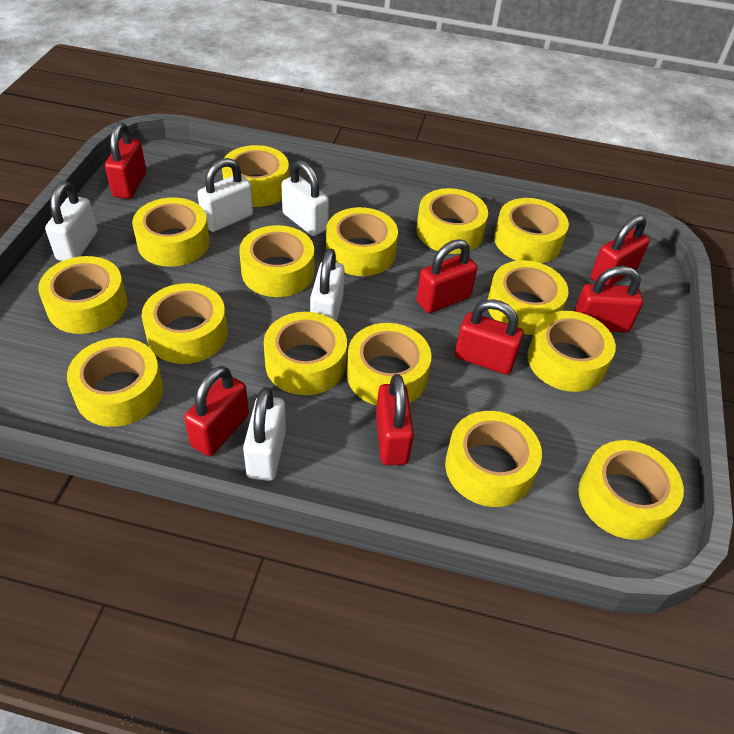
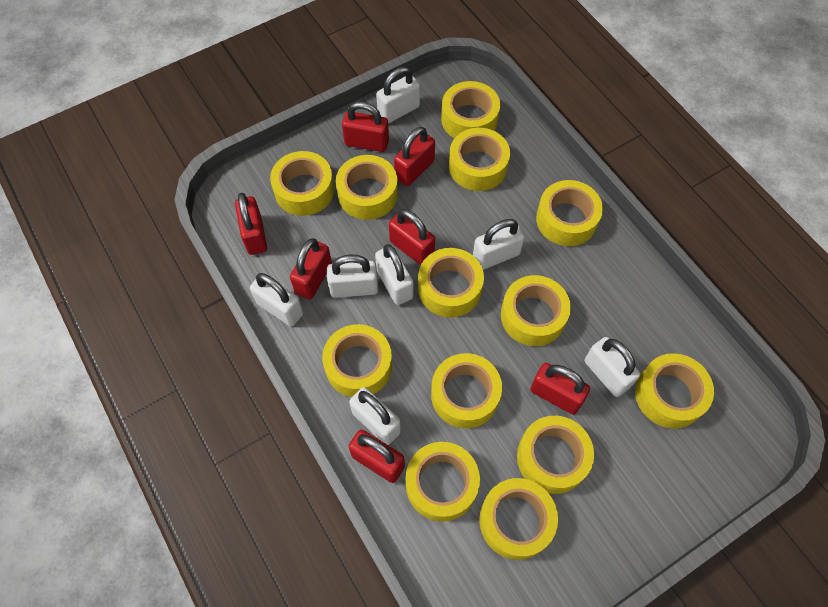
white padlock: [45,181,98,261] [197,158,253,232] [243,387,286,481] [281,160,329,236] [310,249,344,322] = 5 -> [250,273,303,327] [327,255,378,298] [349,387,401,445] [375,244,414,305] [376,67,420,124] [473,219,525,270] [584,337,640,397] = 7
yellow tape: [38,256,127,334] [67,338,163,427] [132,197,210,267] [142,283,227,364] [222,145,289,207] [239,225,314,297] [264,312,347,395] [326,207,398,276] [347,323,431,405] [416,188,488,254] [445,411,542,507] [488,260,568,335] [494,198,569,263] [527,311,616,392] [578,440,684,540] = 15 -> [270,151,334,216] [322,324,392,397] [336,155,398,220] [406,442,480,522] [418,248,484,318] [431,353,502,428] [441,81,500,138] [449,128,510,191] [479,478,558,560] [501,275,571,346] [517,416,594,494] [536,180,603,246] [635,353,714,429] = 13

